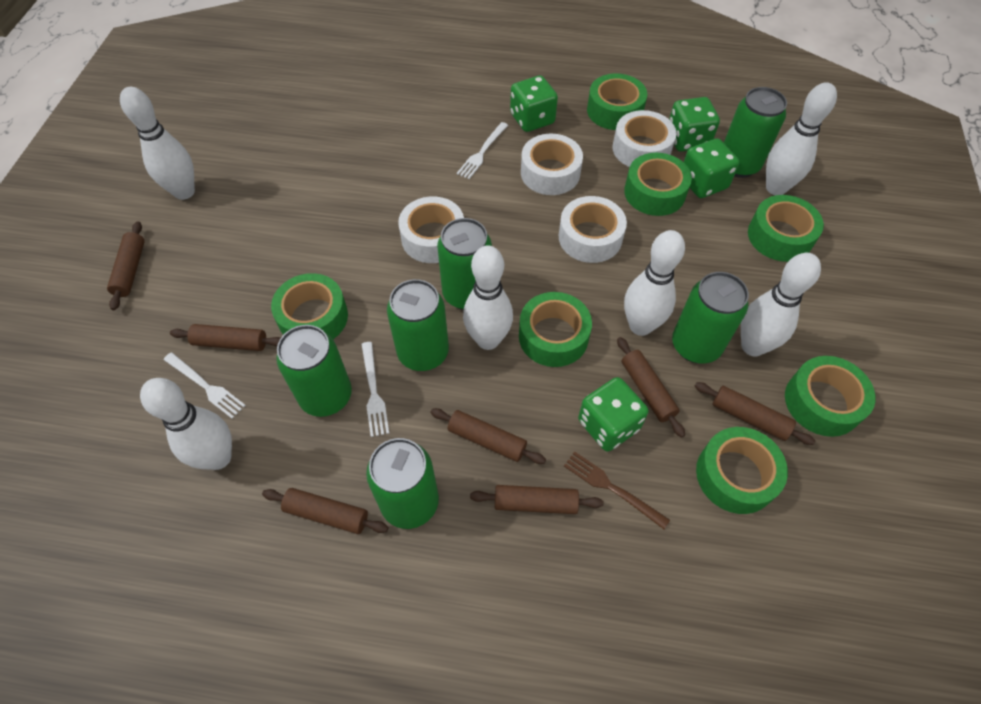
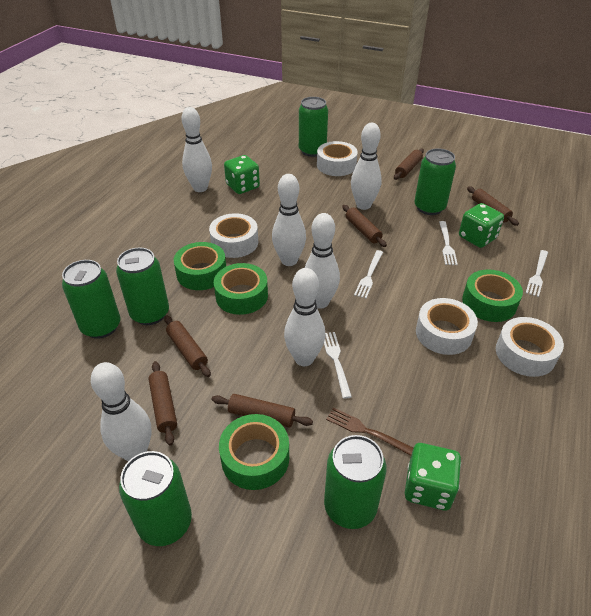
brown rolling pin: [107,221,145,310] [170,324,281,351] [262,488,388,534] [430,408,546,464] [470,485,604,514] [617,337,685,438] [695,382,815,445] = 7 -> [148,361,177,446] [164,315,211,377] [212,394,313,427] [342,205,387,247] [394,149,424,180] [467,186,519,226] = 6
green dice: [510,75,558,132] [578,377,648,452] [669,97,720,152] [684,138,740,198] = 4 -> [224,155,260,194] [405,443,461,511] [459,203,504,248] = 3
green tape: [271,273,348,339] [519,292,592,367] [587,73,647,130] [624,153,692,216] [696,427,788,514] [748,195,824,262] [785,356,875,437] = 7 -> [174,242,226,290] [214,263,268,315] [219,414,289,490] [462,269,523,322] = 4
white fork: [164,352,246,419] [361,342,389,437] [457,122,508,179] = 3 -> [324,332,352,399] [354,250,383,298] [439,221,458,265] [526,250,548,297] = 4

